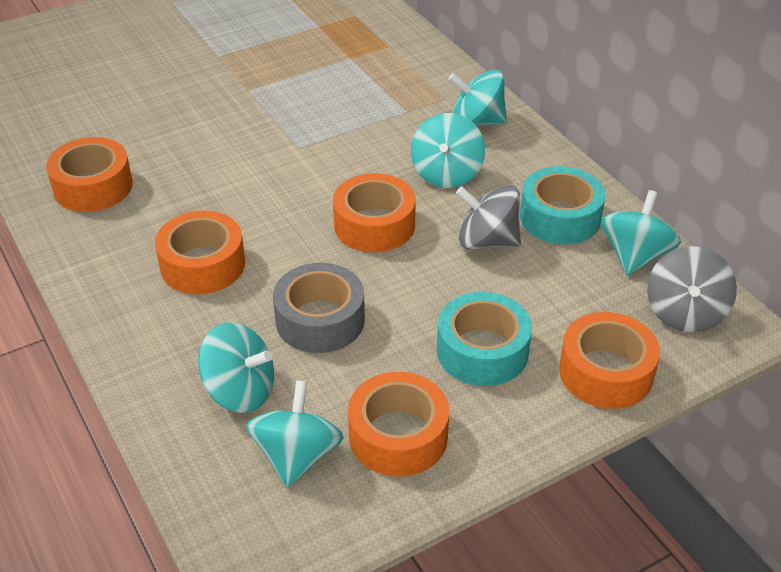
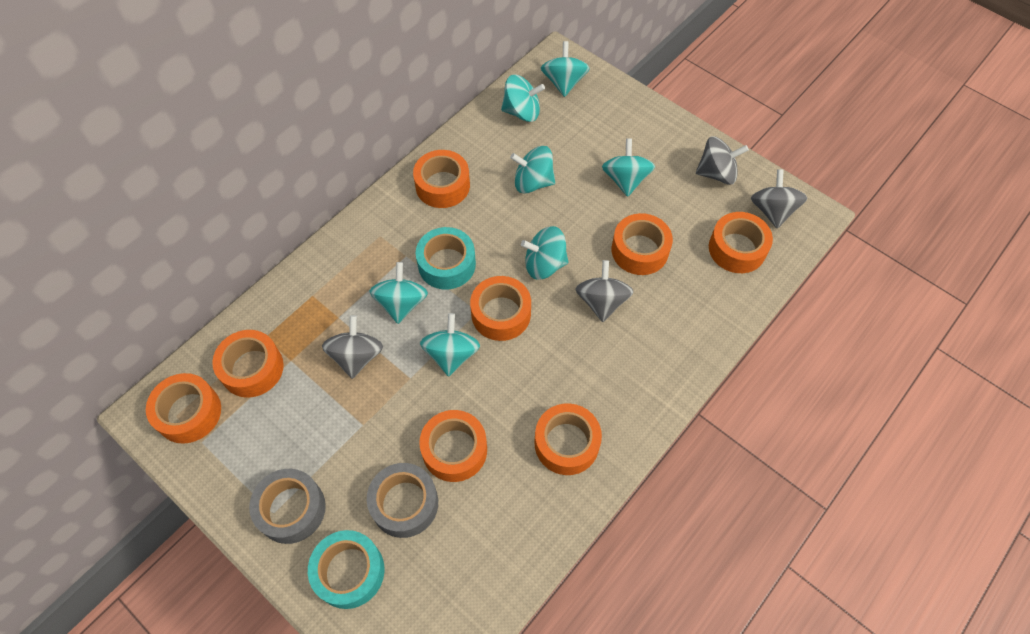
grey spinning top: [456,185,521,249] [647,246,737,333] = 2 -> [322,315,383,379] [575,260,633,322] [696,136,749,185] [751,169,808,228] = 4
grey tape: [273,263,365,353] = 1 -> [249,469,326,544] [367,463,438,538] = 2
orange tape: [46,137,133,212] [155,211,245,294] [333,173,416,252] [348,372,449,477] [559,312,660,409] = 5 -> [146,373,221,444] [212,330,284,398] [413,150,470,208] [419,410,487,482] [470,276,531,341] [535,403,602,475] [612,213,673,275] [709,212,773,273] = 8
turquoise spinning top: [198,322,274,413] [246,380,344,487] [411,113,485,188] [448,70,507,126] [601,190,681,275] = 5 -> [369,262,428,324] [420,313,480,377] [501,74,545,122] [510,146,555,194] [521,226,568,280] [541,41,590,97] [602,138,655,197] = 7

